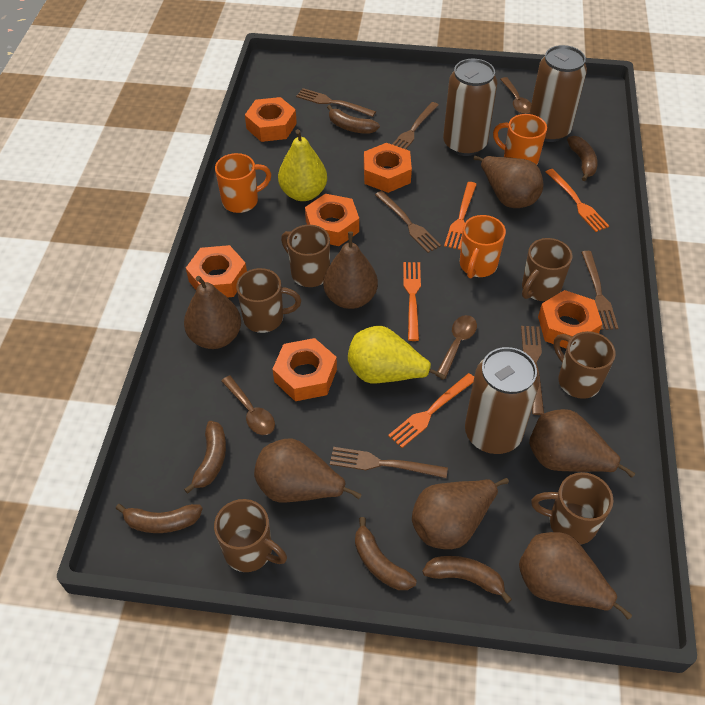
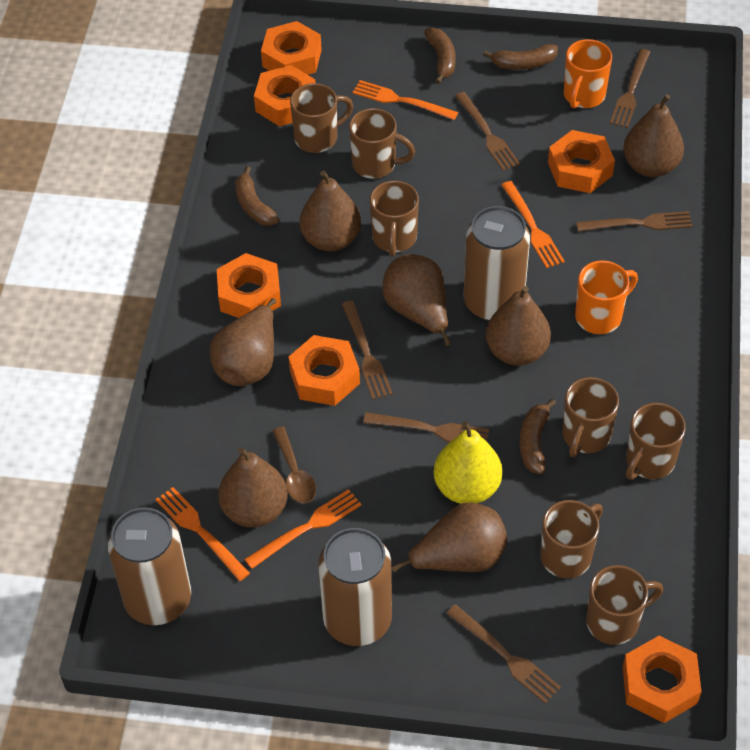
brown banana: [116,504,203,533] [184,421,226,494] [327,105,380,134] [355,517,417,590] [422,556,512,603] [567,136,598,181] = 6 -> [235,166,279,226] [424,27,456,84] [483,44,558,70] [520,399,556,474] = 4
brown mug: [214,499,287,572] [236,268,301,333] [281,225,330,287] [522,238,572,301] [531,472,613,545] [554,331,616,399] = 6 -> [290,83,353,153] [349,108,415,179] [370,181,419,256] [540,500,603,578] [562,377,619,457] [586,565,663,645] [626,403,686,480] = 7
brown spoon: [221,375,275,435] [436,315,477,379] [500,77,531,114] = 3 -> [272,427,316,503] = 1
orange mug: [215,153,271,213] [460,215,506,279] [493,114,547,165] = 3 -> [564,39,612,108] [575,260,638,334] = 2
yellow pear: [278,129,327,201] [348,326,446,383] = 2 -> [434,421,502,504] = 1

